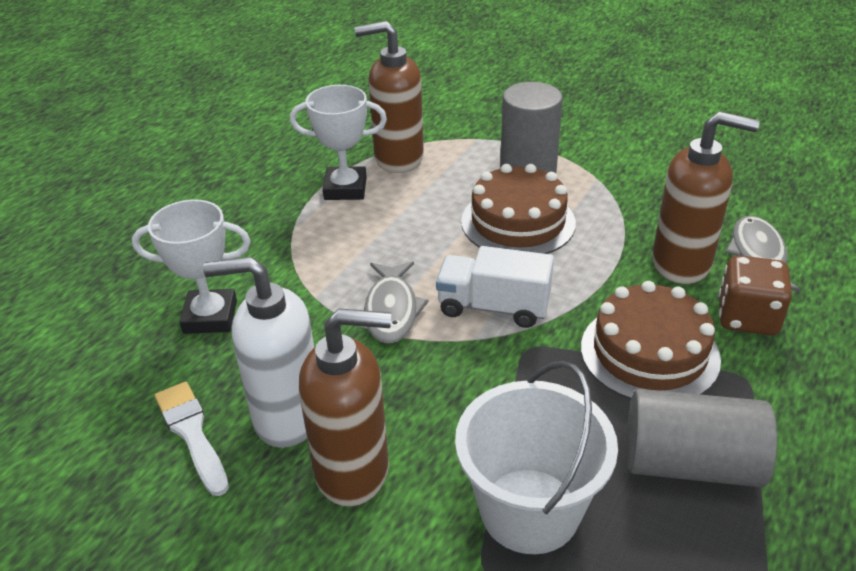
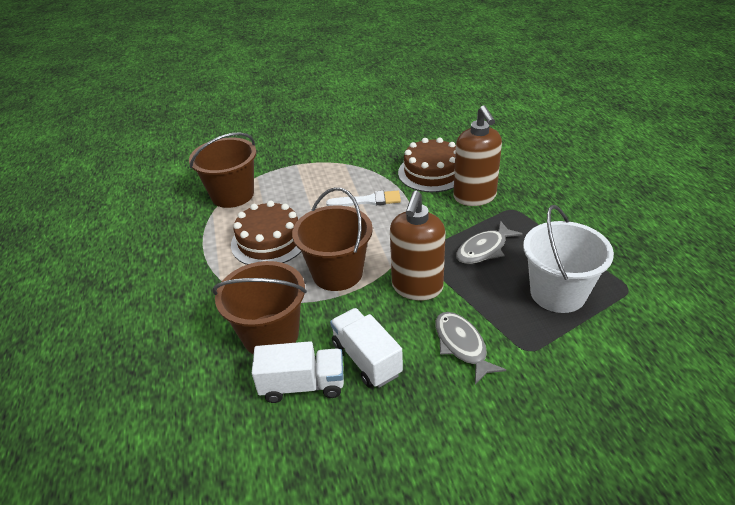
brown bucket: none = 0 -> [189,132,256,208] [212,261,307,355] [292,187,373,291] = 3
brown dice: [718,255,792,335] = 1 -> none = 0
brown soap dispenser: [299,308,391,507] [355,21,424,173] [652,112,760,284] = 3 -> [390,190,446,301] [453,105,502,206] = 2
grey cylinder: [500,82,563,173] [627,389,777,487] = 2 -> none = 0
white soap dispenser: [203,257,314,448] = 1 -> none = 0
white trophy: [132,199,251,334] [290,85,387,200] = 2 -> none = 0
white truck: [436,246,554,328] = 1 -> [252,341,344,403] [330,308,403,388] = 2

